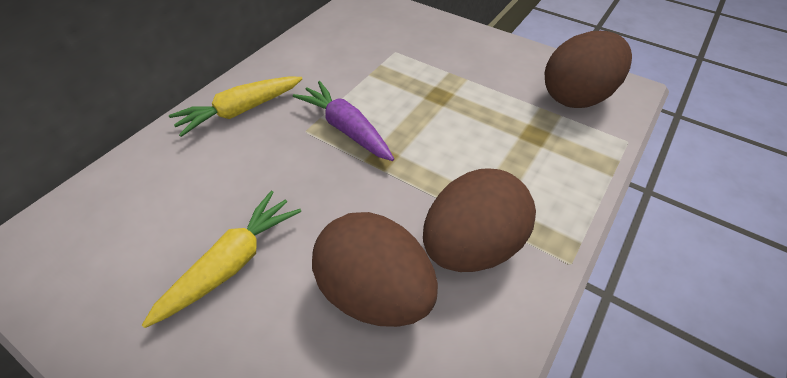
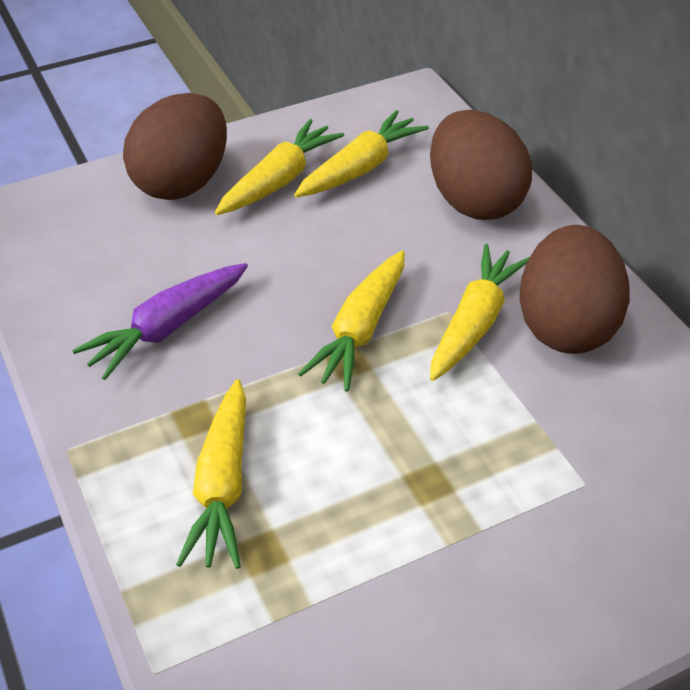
yellow carrot: [142,191,301,328] [169,77,302,137] = 2 -> [176,379,246,569] [215,119,344,215] [294,110,429,197] [298,251,405,392] [430,244,530,381] = 5

